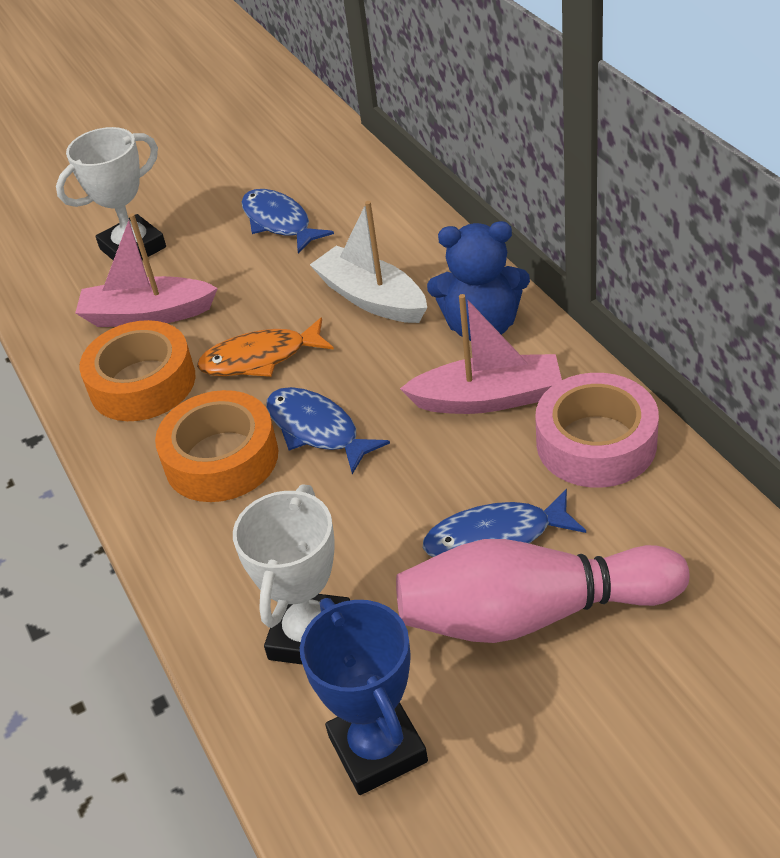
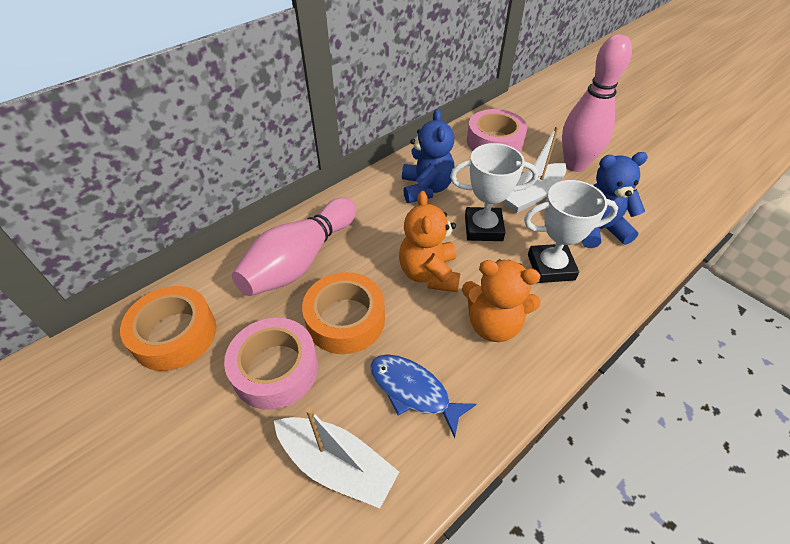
blue fish: [241,189,334,254] [266,387,390,474] [423,489,586,557] = 3 -> [370,354,477,438] = 1
blue teddy bear: [427,221,530,341] = 1 -> [402,109,454,203] [582,152,648,248] = 2
blue trophy: [300,598,428,795] = 1 -> none = 0
orange fish: [197,317,334,377] = 1 -> none = 0
orange teddy bear: none = 0 -> [399,191,460,292] [462,259,541,342] = 2
pink boat: [75,213,218,327] [400,294,562,414] = 2 -> none = 0
pink bowling pin: [396,539,690,643] = 1 -> [232,197,356,296] [562,34,632,172] = 2
pink tape: [535,373,659,488] = 1 -> [224,318,318,410] [467,109,527,152] = 2
white boat: [310,201,427,323] = 1 -> [274,407,399,508] [503,126,566,213] = 2

